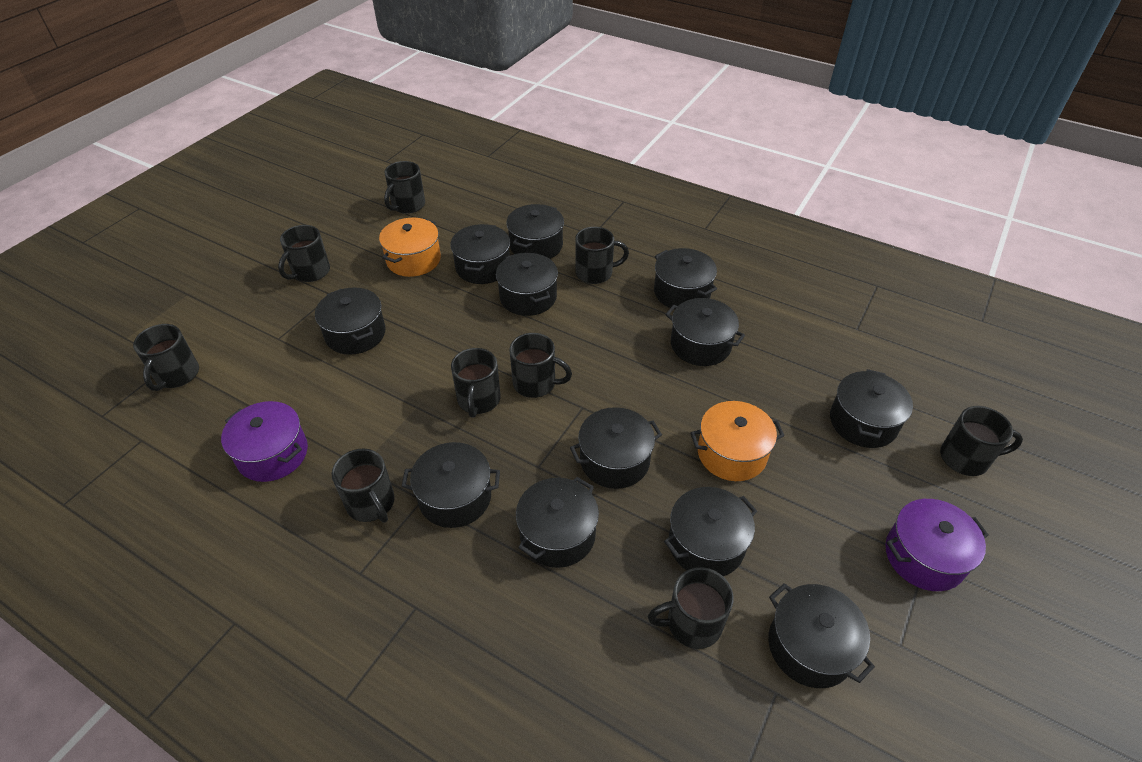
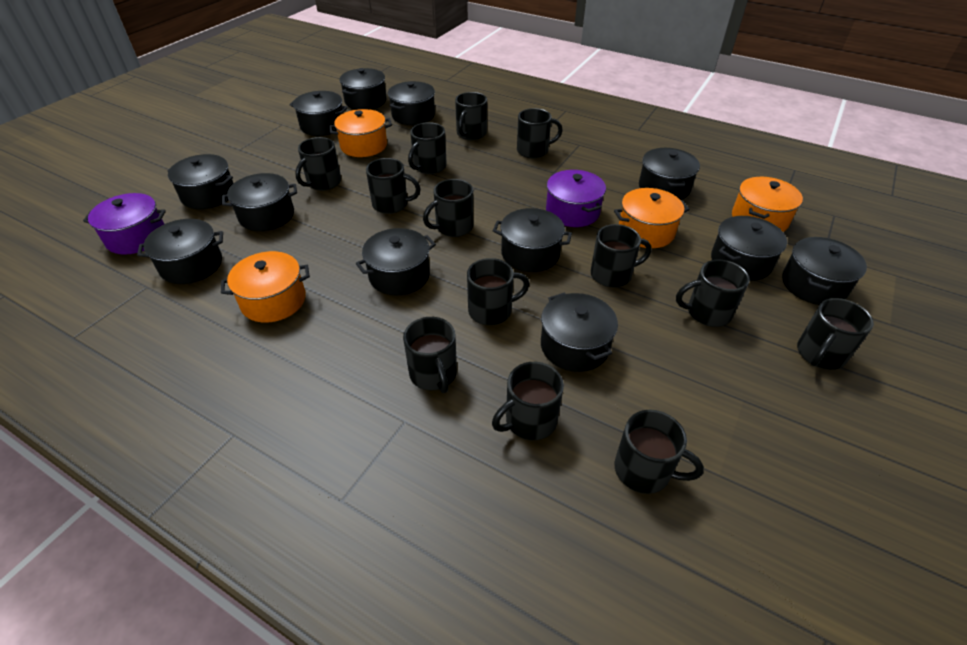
black mug: [133,324,199,391] [278,225,330,282] [332,449,395,522] [384,161,425,214] [451,348,500,418] [510,333,572,398] [575,227,629,284] [648,567,734,649] [940,406,1023,476] = 9 -> [295,137,341,191] [366,158,421,214] [403,317,457,393] [408,122,447,174] [423,179,473,237] [455,92,487,140] [467,258,530,325] [492,362,564,440] [517,108,563,158] [591,224,652,288] [614,410,704,494] [676,260,750,327] [797,298,874,370] = 13
orange pot: [379,218,441,277] [690,401,785,481] = 2 -> [221,251,310,323] [329,109,392,157] [614,188,690,248] [732,177,803,232] = 4

